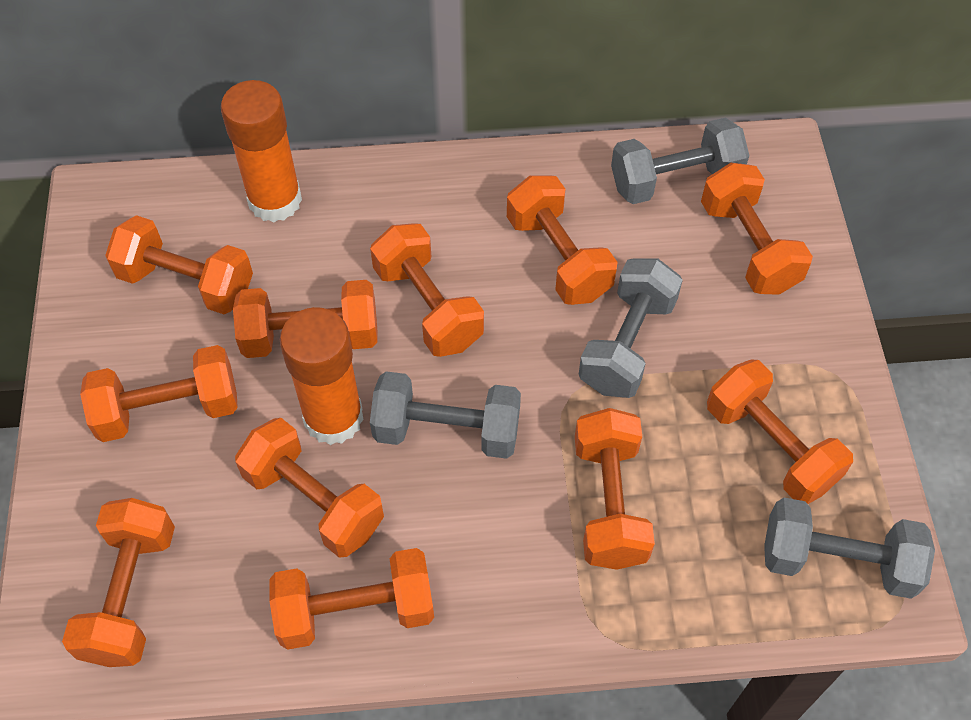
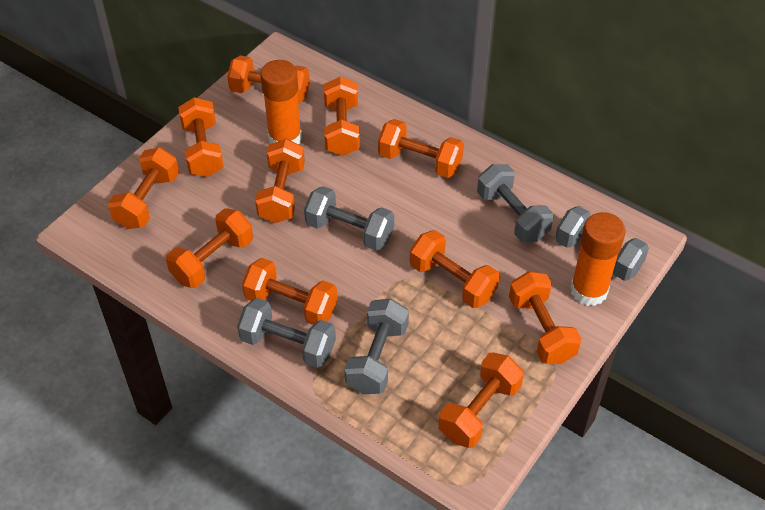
grey dumbbell: [370,371,521,459] [579,258,683,398] [611,118,749,204] [764,498,935,599] = 4 -> [237,298,336,368] [304,186,394,251] [345,299,409,394] [477,164,554,242] [555,206,649,281] = 5

